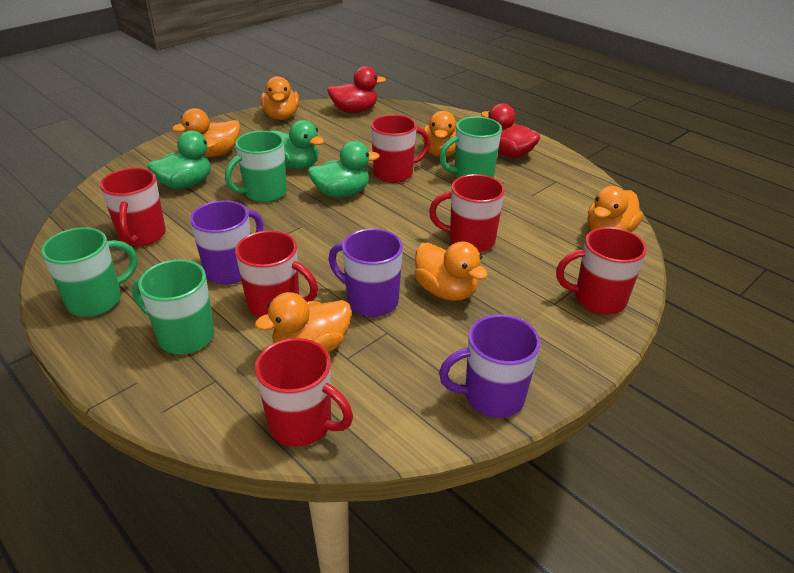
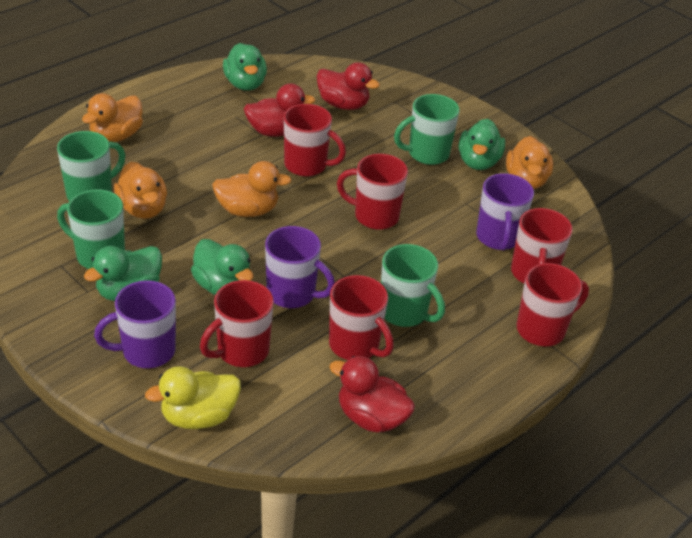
green duck: [147,131,217,189] [270,120,324,169] [308,141,380,198] = 3 -> [84,246,162,301] [191,239,253,295] [223,43,267,91] [459,119,505,170] = 4
orange duck: [172,108,240,157] [255,292,352,352] [261,76,299,120] [414,241,488,301] [422,111,457,157] [587,186,643,232] = 6 -> [82,93,143,142] [114,162,167,219] [212,161,291,217] [506,136,553,189] = 4
red duck: [327,66,386,113] [481,103,540,158] = 2 -> [244,84,316,137] [317,62,380,110] [329,356,415,432] = 3
yellow duck: none = 0 -> [145,366,241,429] = 1

